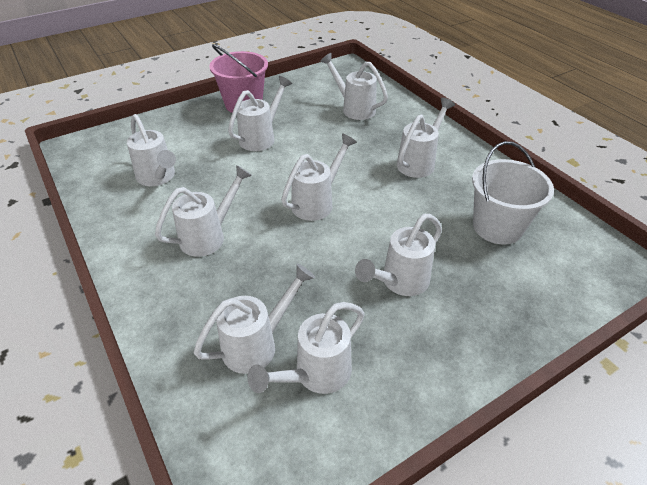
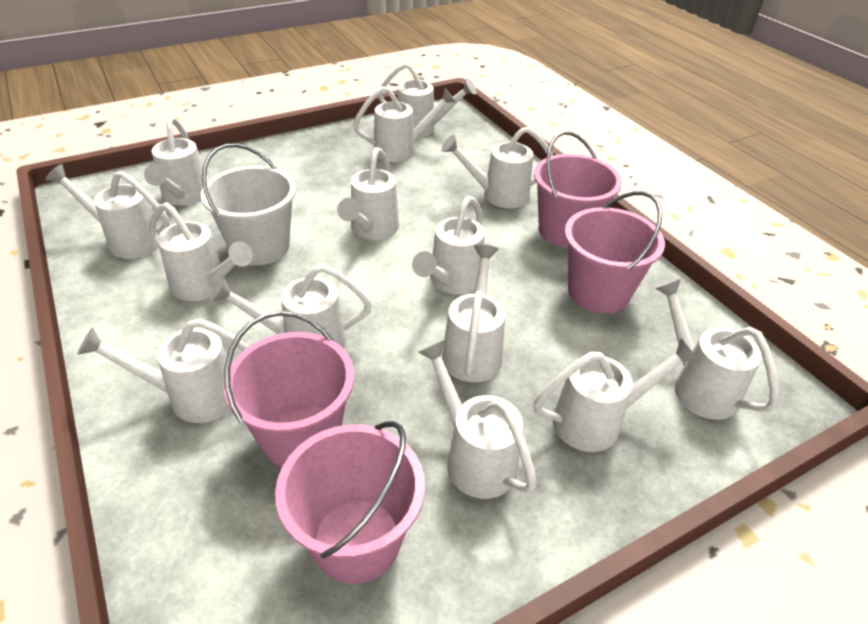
pink bucket: [209,44,268,113] = 1 -> [223,311,354,467] [275,421,425,584] [534,131,622,248] [564,191,665,313] = 4
white watering can: [127,114,176,186] [155,165,252,257] [194,264,315,374] [228,76,292,151] [247,302,365,394] [281,133,357,221] [320,53,388,120] [355,214,442,296] [397,97,455,178] = 9 -> [45,164,169,259] [77,318,249,423] [144,116,208,206] [149,202,253,301] [210,264,372,349] [337,147,399,240] [353,86,456,162] [378,63,477,137] [412,196,485,294] [418,340,537,499] [441,127,553,208] [442,245,506,382] [534,338,700,452] [655,279,779,420] = 14

